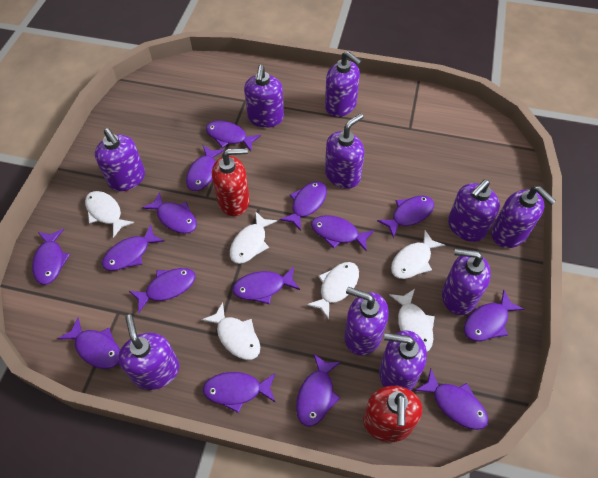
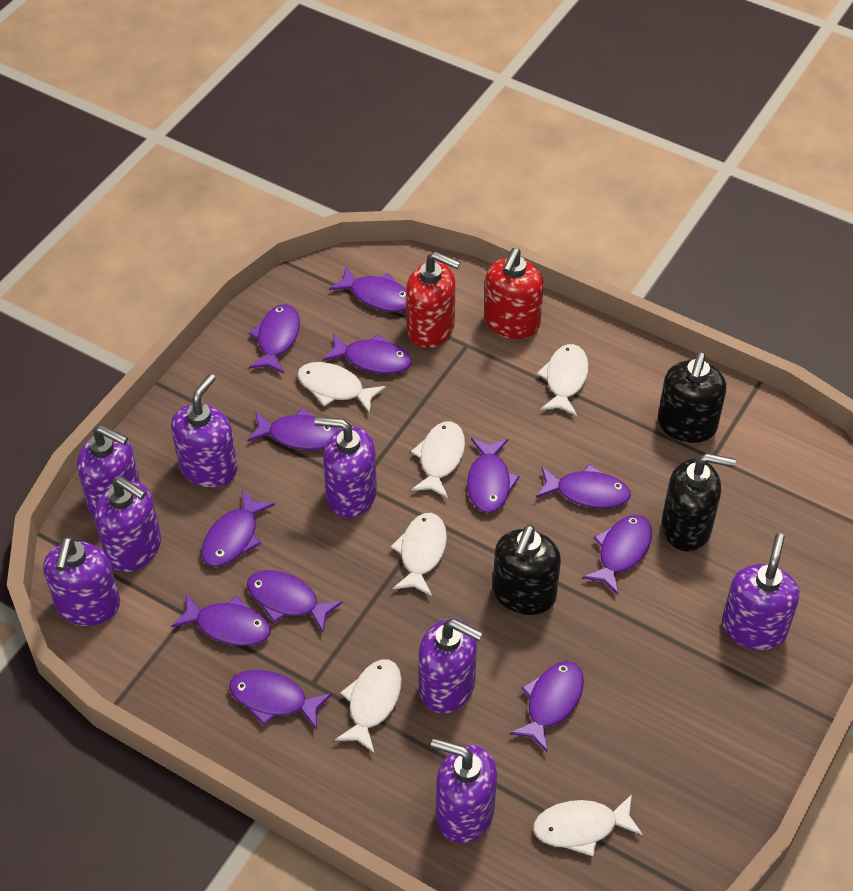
black soap dispenser: none = 0 -> [493,525,561,615] [658,352,726,443] [661,453,736,551] = 3
purple fish: [32,229,70,285] [58,317,120,369] [102,224,165,271] [129,268,196,313] [142,192,197,234] [186,145,225,191] [203,372,276,413] [206,121,261,151] [232,267,300,304] [280,181,327,231] [296,353,341,426] [311,215,374,252] [377,196,434,238] [415,368,488,430] [464,290,525,341] = 15 -> [171,593,271,646] [201,489,275,567] [229,670,332,730] [247,408,338,450] [247,570,343,632] [249,304,300,373] [323,334,412,374] [329,267,406,312] [467,438,520,513] [510,661,584,752] [536,464,631,509] [583,515,652,595] = 12
purple soap dispenser: [95,128,145,191] [118,314,180,390] [244,65,284,128] [325,51,362,117] [325,113,364,189] [344,287,389,356] [379,330,427,391] [442,249,491,315] [448,179,500,242] [491,186,556,248] = 10 -> [43,536,120,626] [77,425,140,517] [95,477,161,572] [171,374,238,488] [315,417,377,518] [418,619,483,713] [431,738,497,843] [722,533,800,650] = 8

